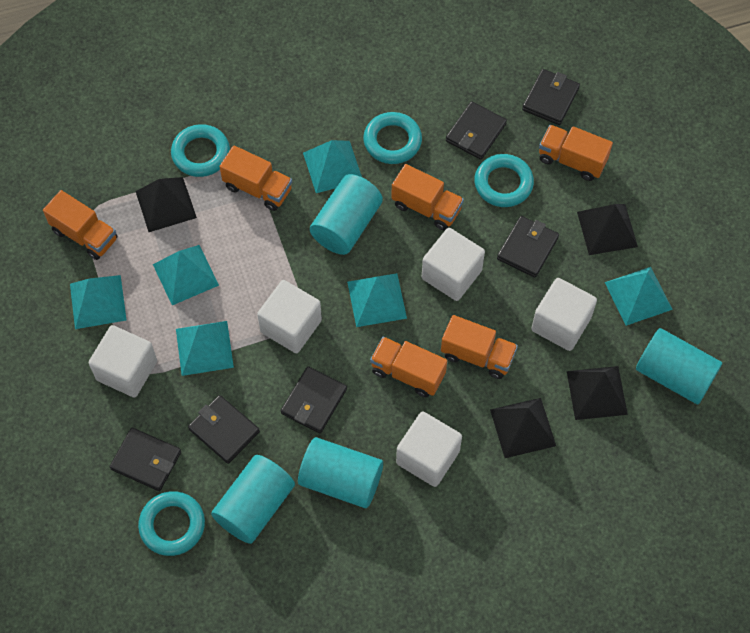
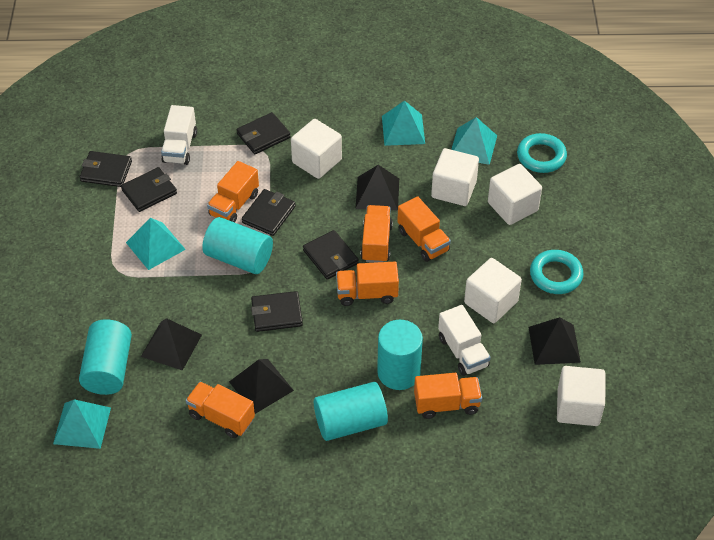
turquoise pyramid: [70,275,126,329] [153,245,219,305] [176,321,234,376] [303,140,362,193] [347,273,407,327] [605,267,673,326] = 6 -> [53,399,111,449] [126,218,186,270] [382,101,425,146] [451,117,497,165] = 4
turquoise ring: [138,491,205,556] [171,124,230,177] [363,112,422,164] [474,154,534,207] = 4 -> [517,133,567,173] [530,250,584,294] = 2
white truck: none = 0 -> [161,105,197,165] [438,305,491,376] = 2

